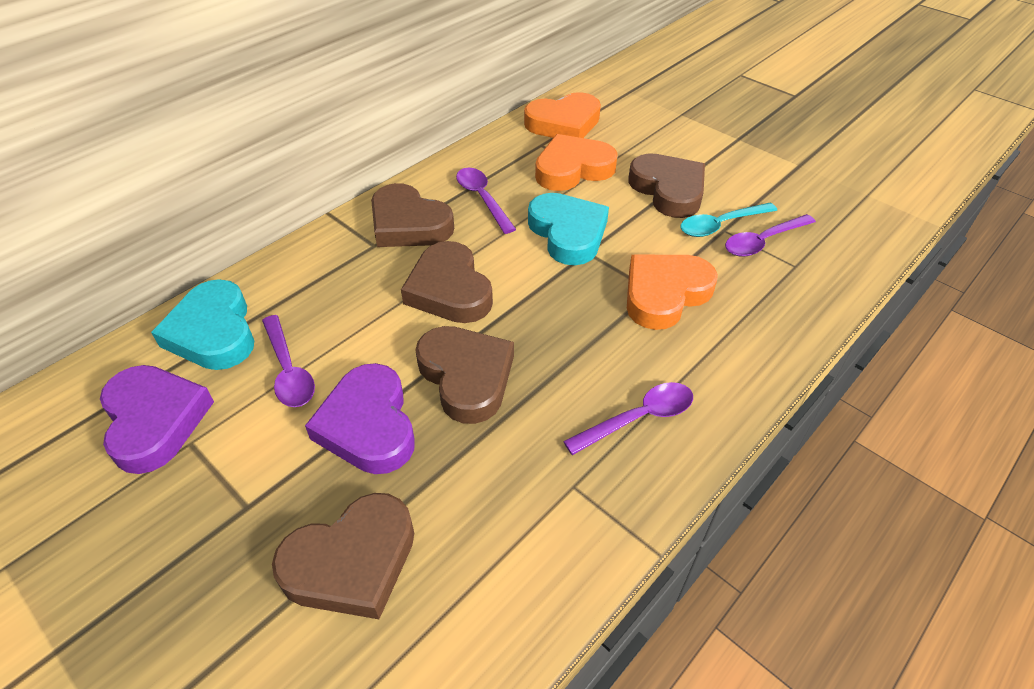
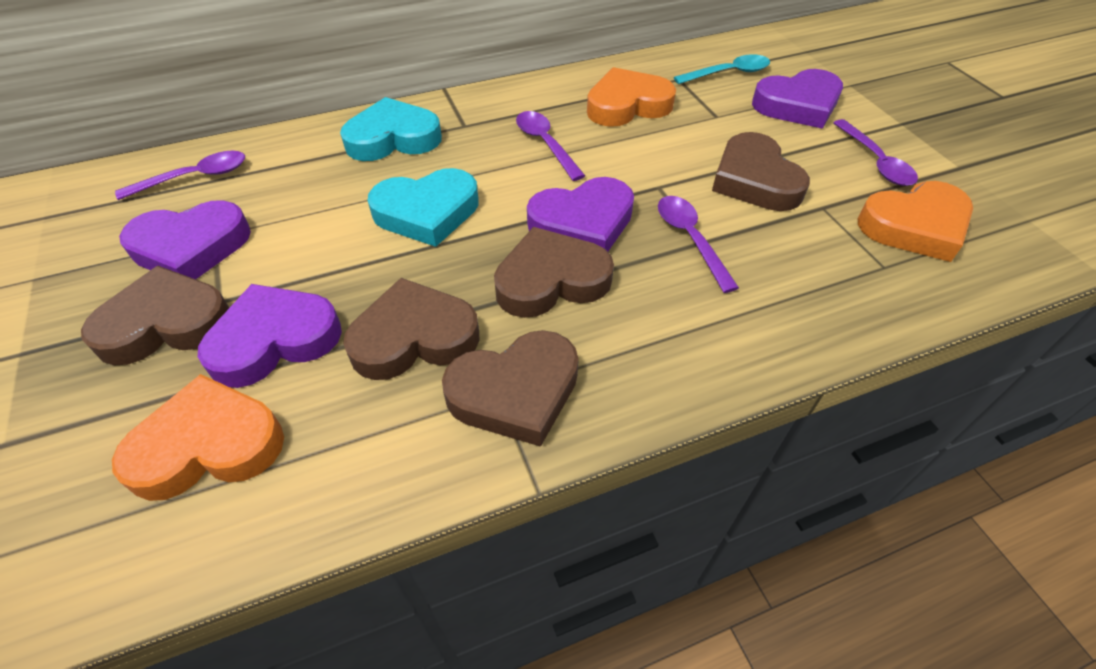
purple heart: [100,365,214,474] [305,363,415,474] = 2 -> [119,200,251,279] [198,284,342,388] [527,177,634,252] [752,69,843,129] = 4

